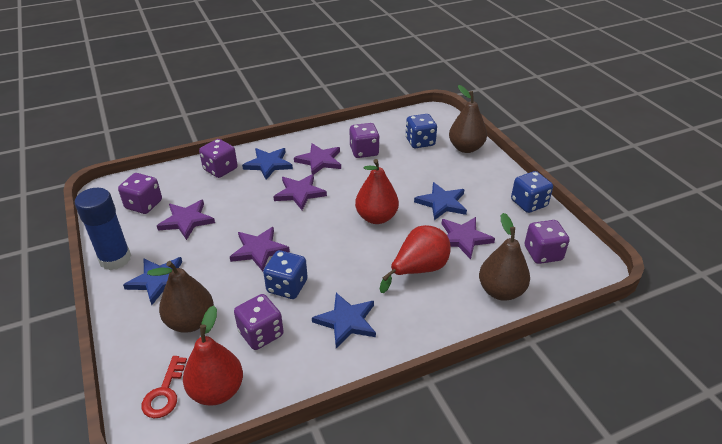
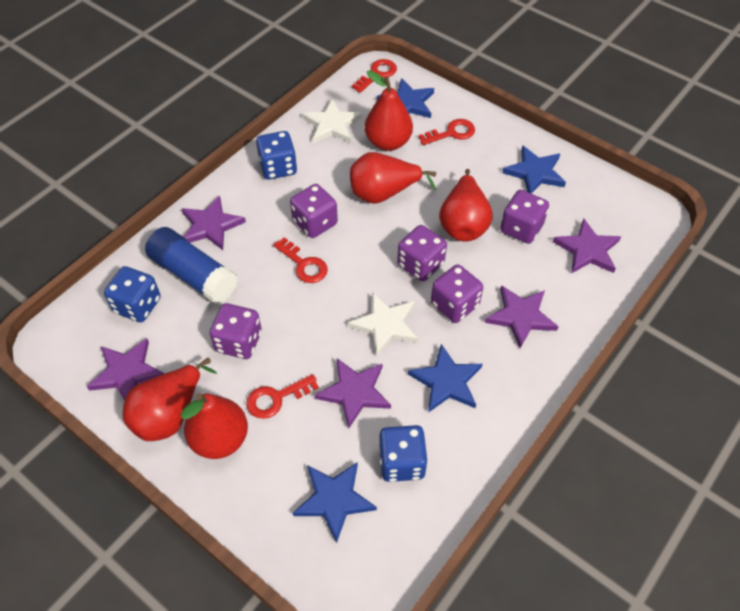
brown pear: [147,261,214,333] [449,85,487,153] [479,213,530,301] = 3 -> none = 0
red key: [141,356,187,418] = 1 -> [246,374,319,419] [273,237,328,283] [352,59,397,93] [418,119,475,145] = 4
red pear: [183,306,243,406] [355,159,399,224] [380,225,451,293] = 3 -> [122,358,217,441] [181,393,248,459] [350,152,436,204] [365,70,413,151] [439,169,492,242] = 5
white star: none = 0 -> [302,99,362,143] [348,292,419,357] = 2

